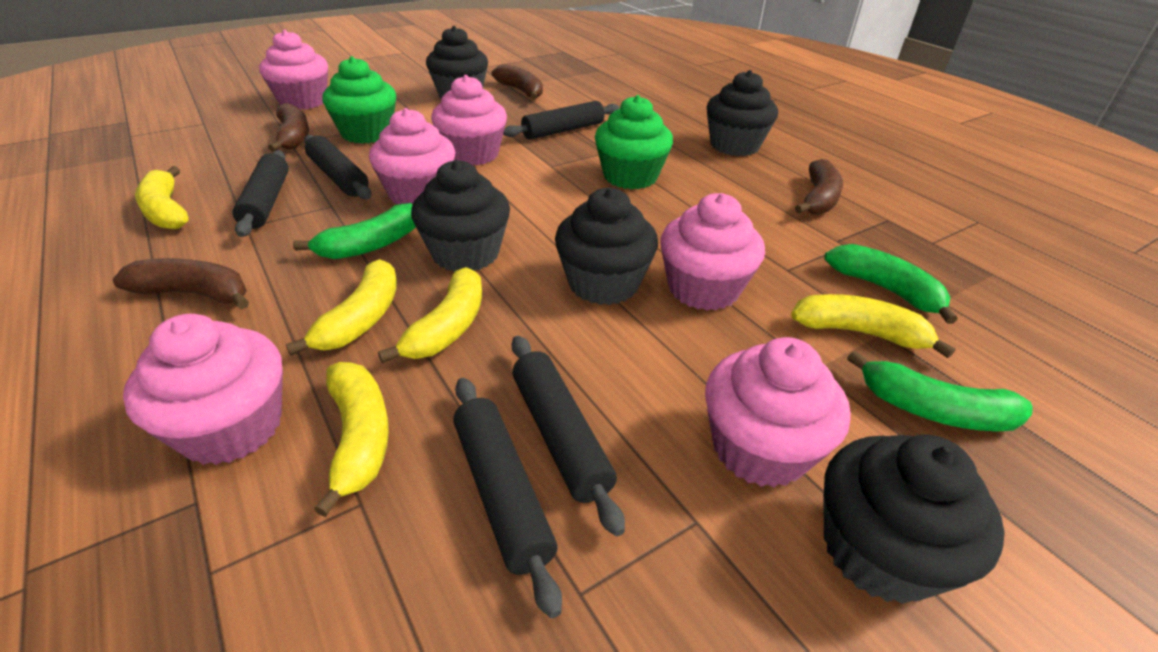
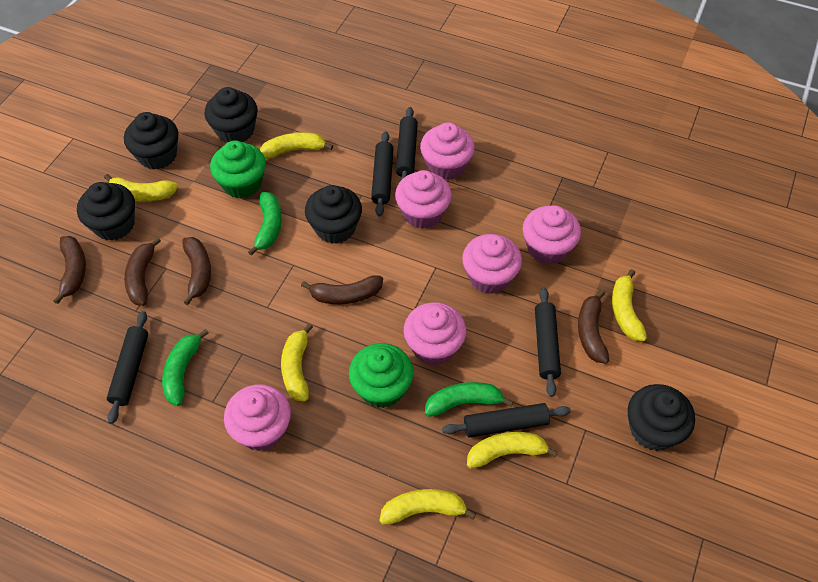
brown banana: [113,258,249,309] [268,103,309,152] [492,64,543,99] [795,159,843,215] = 4 -> [53,236,86,304] [124,237,161,306] [182,237,211,305] [301,276,383,304] [578,290,609,364] = 5
yellow banana: [135,166,189,229] [286,259,397,355] [314,362,389,517] [378,267,482,363] [791,294,956,358] = 5 -> [104,174,178,201] [260,132,333,159] [281,324,313,401] [379,489,476,525] [467,432,558,468] [612,269,647,341] = 6

